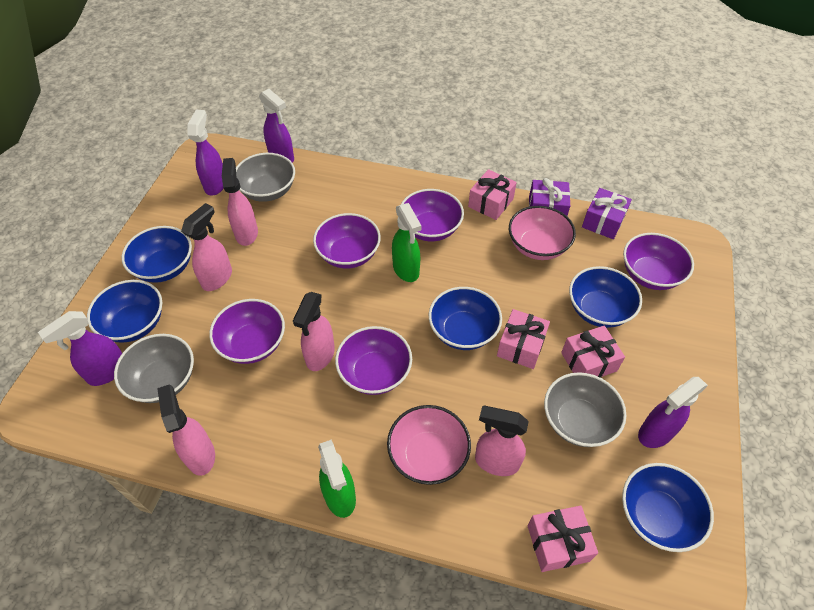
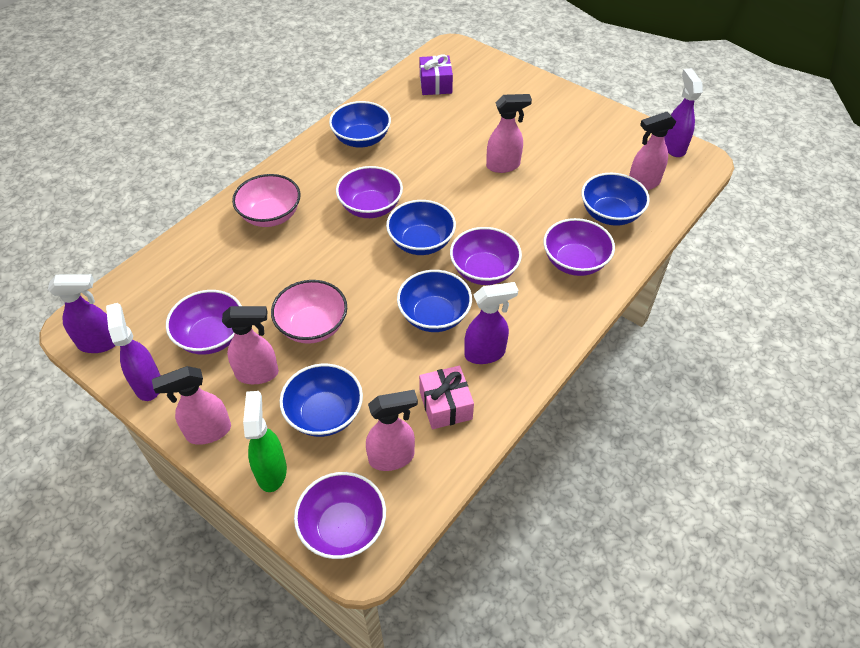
green spray bottle: [318,440,356,518] [392,203,421,282] = 2 -> [243,391,287,492] = 1
grey bowl: [114,334,194,403] [236,153,295,202] [544,372,627,447] = 3 -> none = 0
pink gift: [468,169,517,220] [497,309,550,369] [527,506,598,572] [561,326,625,378] = 4 -> [419,366,474,429] = 1
purple gift: [529,178,570,216] [582,188,632,239] = 2 -> [420,54,453,95] = 1

